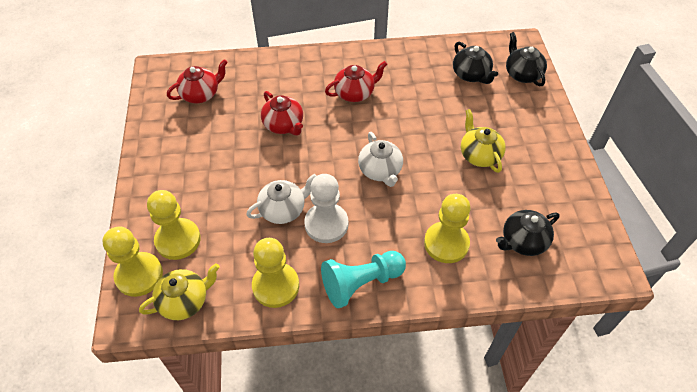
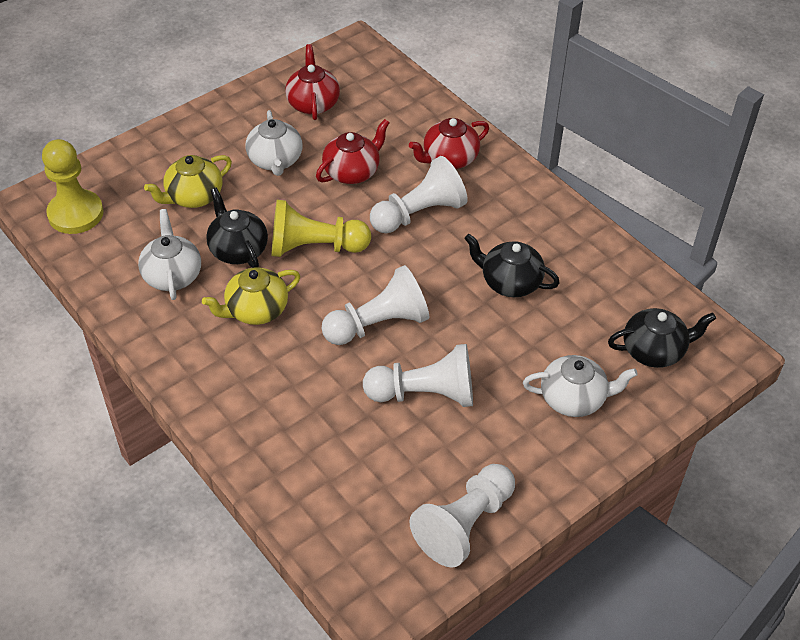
turquoise pawn: [321,251,406,308] = 1 -> none = 0
white pawn: [304,174,348,243] = 1 -> [321,265,429,345] [363,344,473,407] [370,156,468,233] [409,464,515,568] = 4
white teapot: [246,174,317,224] [358,132,403,187] = 2 -> [138,209,201,300] [246,110,302,176] [523,355,638,417] = 3
yellow pawn: [103,226,163,297] [147,190,201,260] [252,238,299,308] [424,194,471,263] = 4 -> [42,139,104,234] [272,200,371,257] = 2

